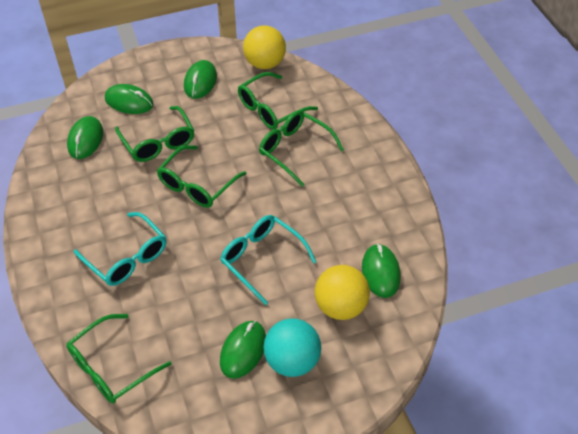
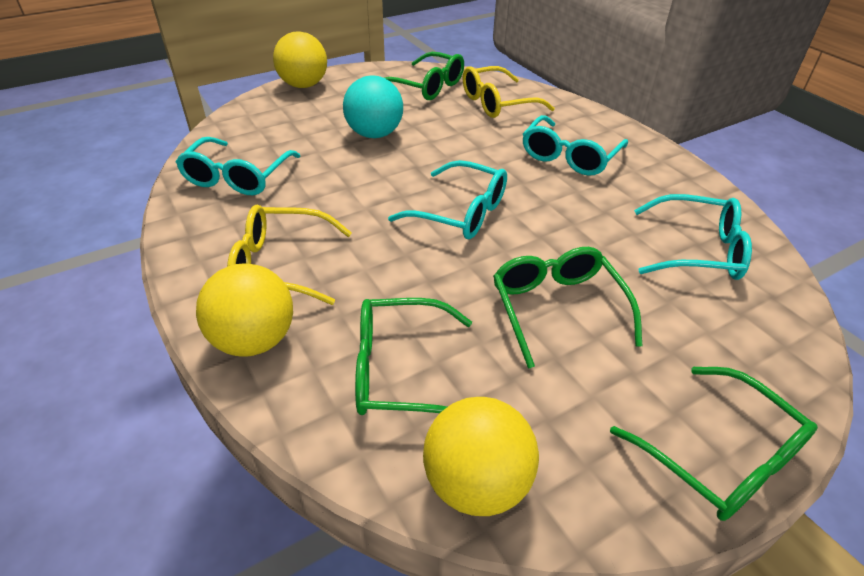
green glasses: [66,314,172,404] [115,106,194,162] [157,145,247,208] [238,72,318,130] [259,110,344,187] = 5 -> [355,298,472,415] [384,52,464,100] [493,247,642,369] [610,367,818,521] = 4
green mouse: [67,116,103,159] [105,84,154,114] [184,60,217,99] [220,321,266,379] [362,244,401,298] = 5 -> none = 0
turquoise glasses: [74,212,167,286] [220,215,316,305] = 2 -> [176,137,300,195] [388,160,507,239] [523,115,628,176] [634,194,752,280] = 4
yellow ball: [243,26,286,69] [315,265,370,320] = 2 -> [196,264,293,357] [273,31,327,88] [423,397,539,516] = 3
yellow glasses: none = 0 -> [227,205,352,305] [463,66,555,118] = 2

